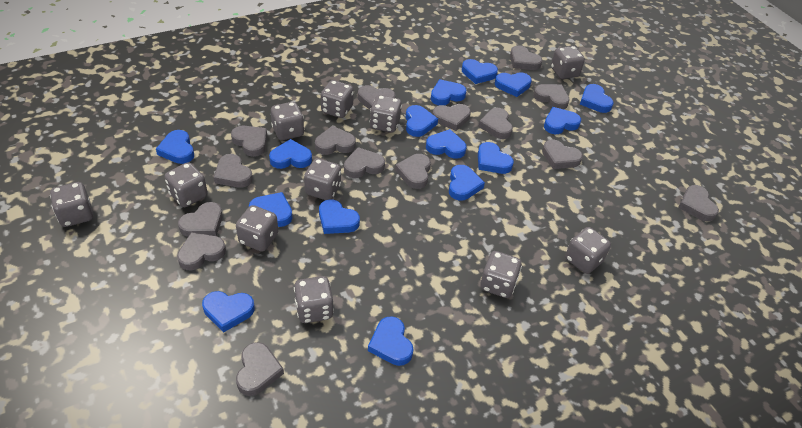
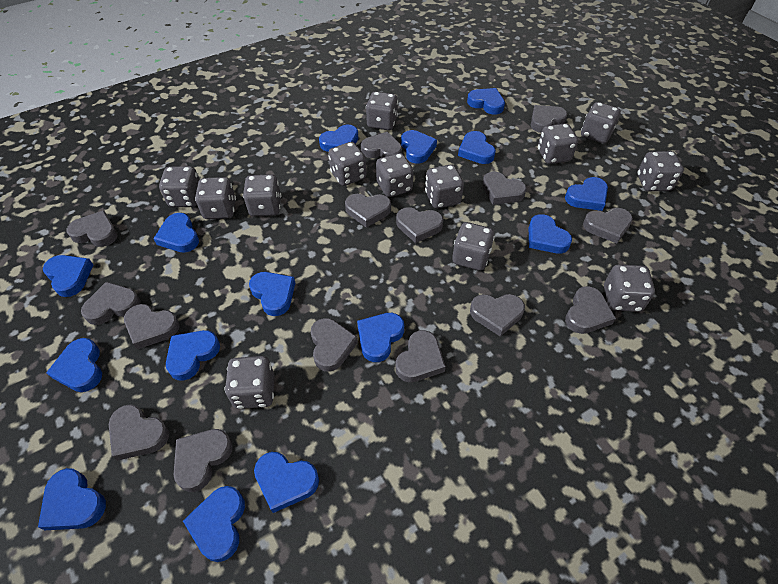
grey dice: [50,182,93,227] [165,162,208,207] [236,205,278,252] [271,102,304,140] [294,276,334,323] [304,158,341,200] [321,80,354,118] [370,95,402,133] [480,251,522,298] [551,46,585,79] [565,227,611,274] = 11 -> [159,166,199,207] [195,177,236,219] [225,356,275,409] [243,174,281,216] [328,142,366,186] [366,91,398,130] [376,153,414,197] [425,165,464,208] [452,222,495,271] [538,123,578,164] [581,102,621,143] [604,264,655,312] [637,151,684,191] = 13

